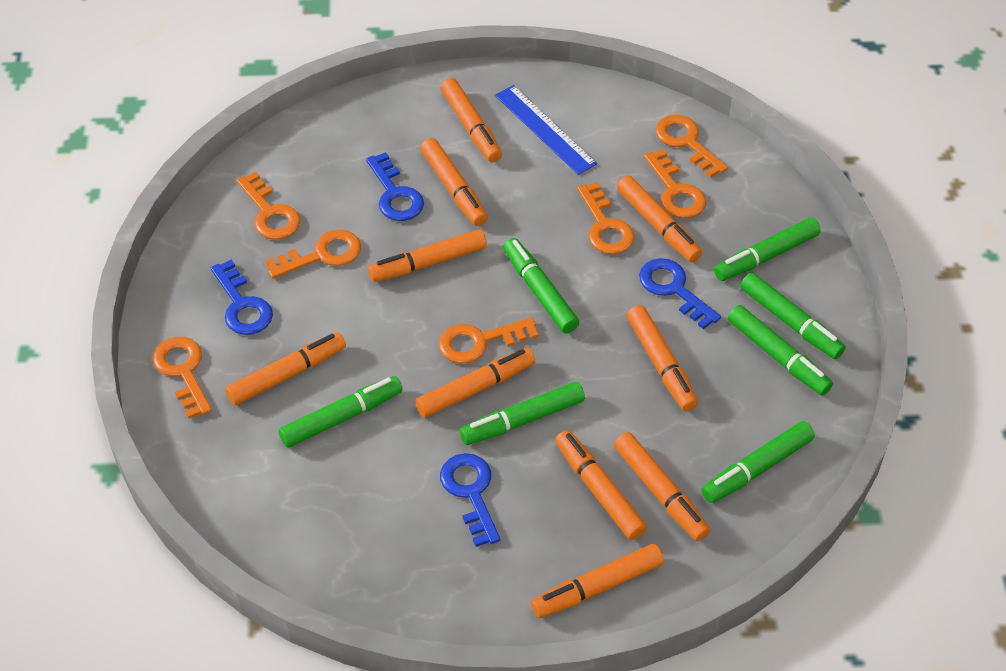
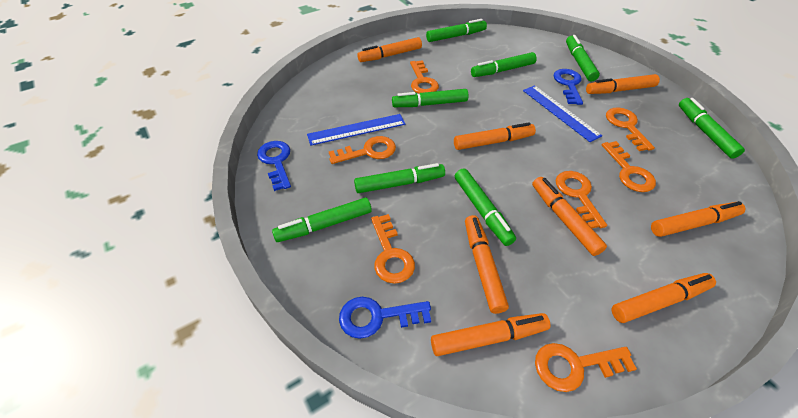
blue key: [211,259,273,335] [366,152,424,221] [440,453,500,547] [639,258,721,329] = 4 -> [257,141,291,191] [339,297,431,339] [554,69,583,105] = 3
blue ruler: [495,85,597,175] = 1 -> [307,114,405,146] [523,85,602,142] = 2
green marker: [279,376,403,448] [460,382,585,445] [503,238,579,333] [702,421,815,503] [714,217,821,281] [728,305,833,395] [740,273,846,359] = 7 -> [272,198,372,242] [354,163,445,193] [392,89,469,107] [426,19,487,42] [455,169,516,246] [471,52,537,77] [566,35,600,81] [679,98,745,159] = 8
orange marker: [225,332,346,405] [368,229,487,282] [415,348,535,418] [420,138,488,226] [441,78,502,163] [531,544,664,618] [555,430,647,540] [614,432,710,541] [617,176,702,262] [627,305,698,411] = 10 -> [357,37,422,62] [431,313,550,356] [454,122,536,150] [465,215,509,314] [532,177,607,256] [586,74,660,94] [612,273,716,323] [651,201,746,237] = 8

